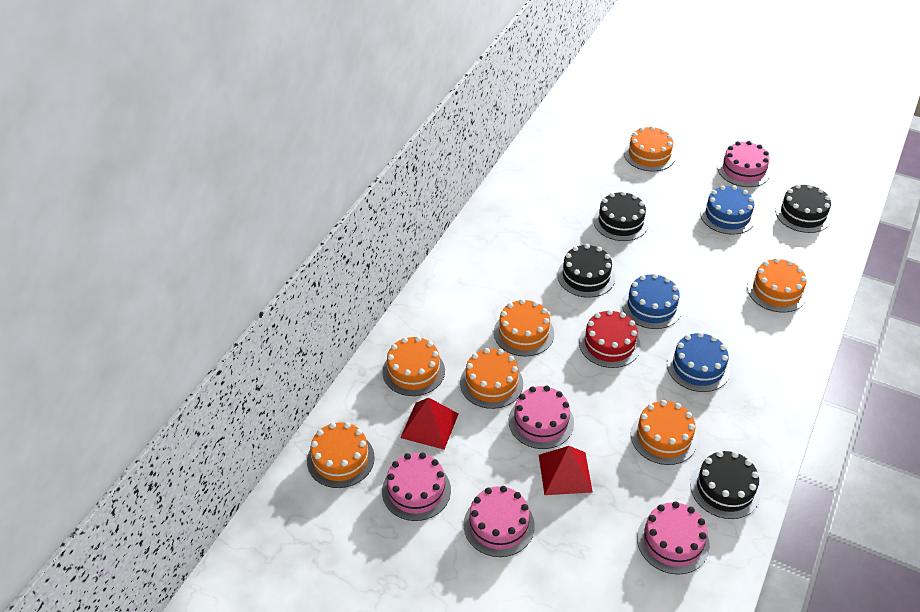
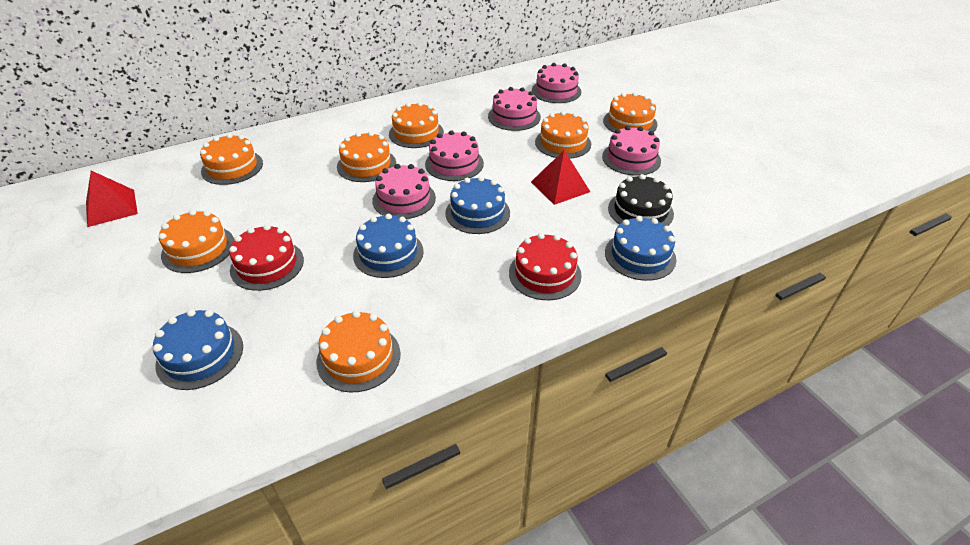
black cake: [557,244,615,298] [593,191,648,241] [690,451,761,519] [776,184,831,233] = 4 -> [608,174,674,226] = 1
blue cake: [622,273,682,329] [667,332,730,392] [700,185,756,235] = 3 -> [153,309,243,390] [353,214,424,278] [445,176,510,234] [605,216,676,281] = 4
red cake: [579,310,641,368] = 1 -> [229,224,304,291] [509,233,582,300] = 2

